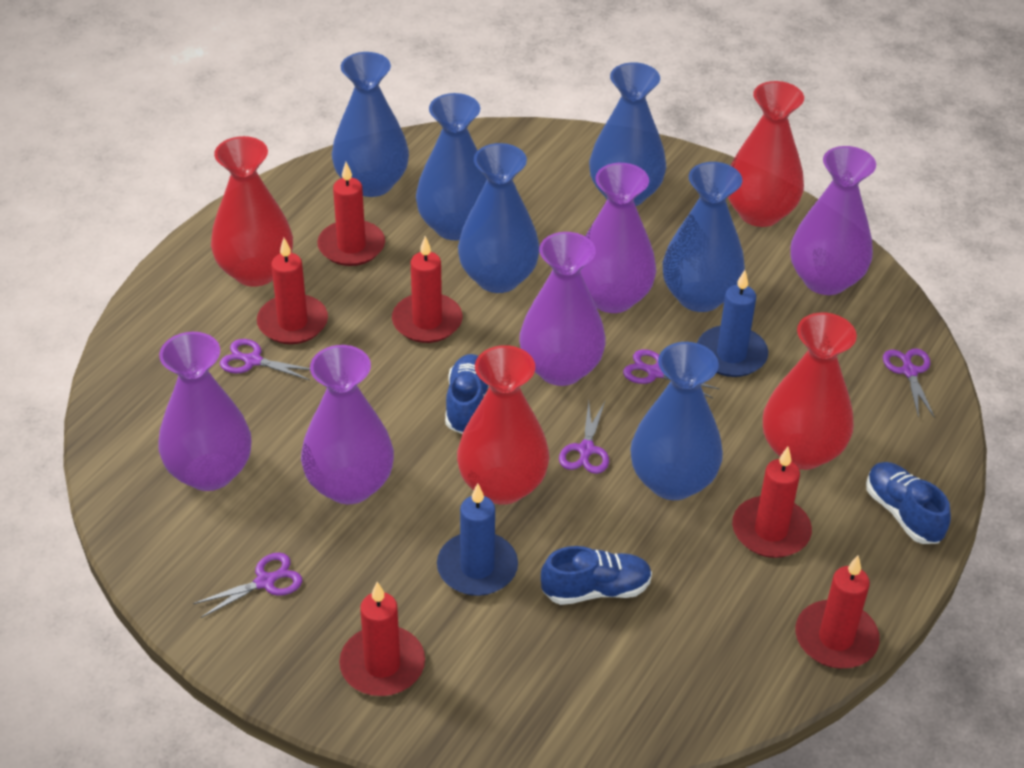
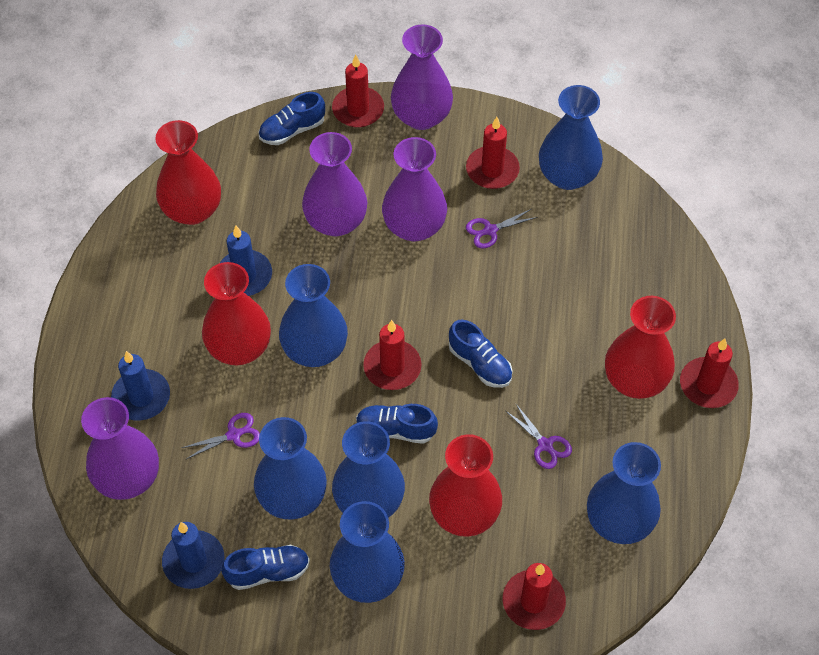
blue candle: [437,483,518,596] [697,270,768,377] = 2 -> [111,351,170,421] [162,522,225,589] [220,226,272,296] = 3
blue shoe: [445,354,489,434] [541,546,652,605] [866,462,951,544] = 3 -> [222,545,310,590] [259,92,325,145] [356,404,438,444] [449,320,513,388] = 4
purple scissors: [193,553,302,618] [220,339,310,380] [559,401,609,474] [623,349,719,399] [883,348,935,418] = 5 -> [182,413,260,460] [466,209,538,248] [506,404,572,469] = 3
purple vase: [158,332,251,491] [301,345,394,504] [519,232,606,386] [580,163,656,313] [791,146,876,295] = 5 -> [81,397,159,500] [302,132,367,236] [382,137,447,241] [391,24,453,130] = 4
red candle: [257,238,328,344] [317,162,385,266] [339,582,425,696] [392,236,463,343] [732,447,812,558] [795,556,880,669] = 6 -> [332,55,384,127] [363,320,422,390] [466,117,520,189] [503,563,566,630] [680,339,739,408] = 5

